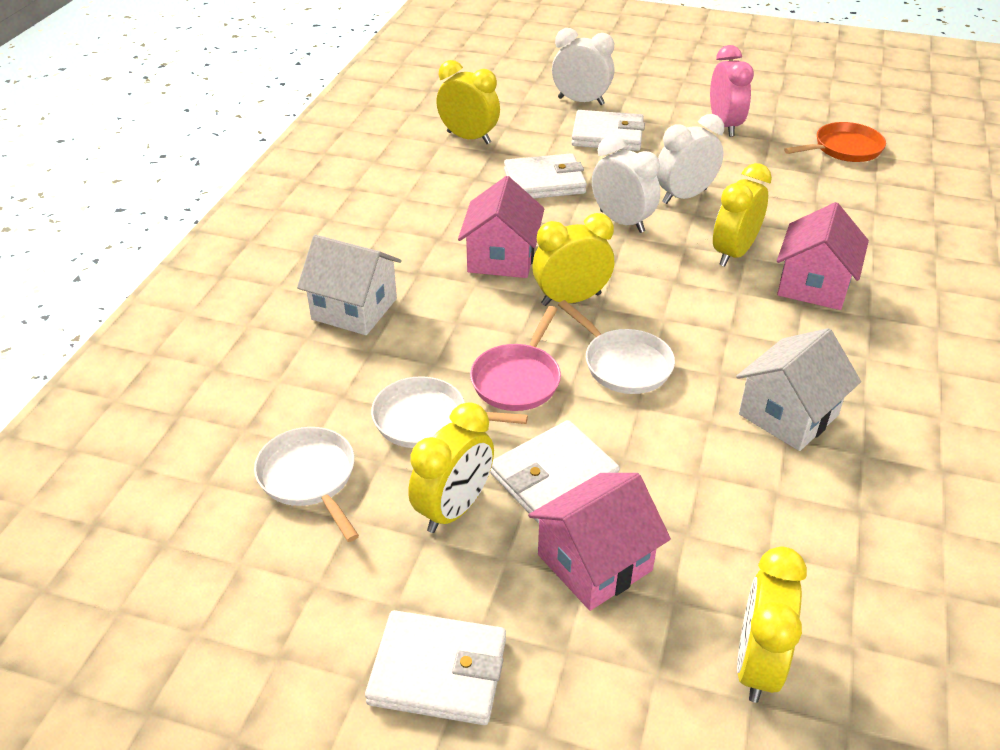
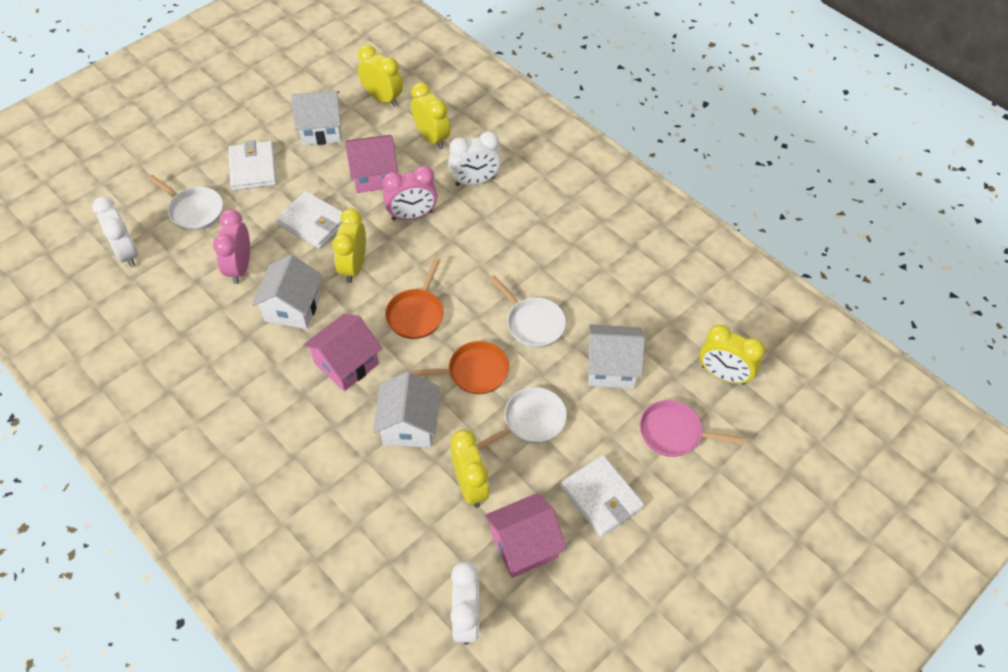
orange pan: [784,122,886,162] = 1 -> [385,258,444,339] [408,341,509,394] = 2
pink clock: [710,45,754,137] = 1 -> [213,209,250,284] [383,166,437,220] = 2
white house: [297,235,402,335] [736,328,861,451] = 2 -> [252,255,323,329] [291,91,341,145] [373,372,440,448] [588,324,645,388] = 4
white wallet: [365,610,506,725] [490,420,620,523] [504,153,587,199] [571,110,645,151] = 4 -> [228,140,277,190] [276,191,343,249] [561,455,644,537] = 3

